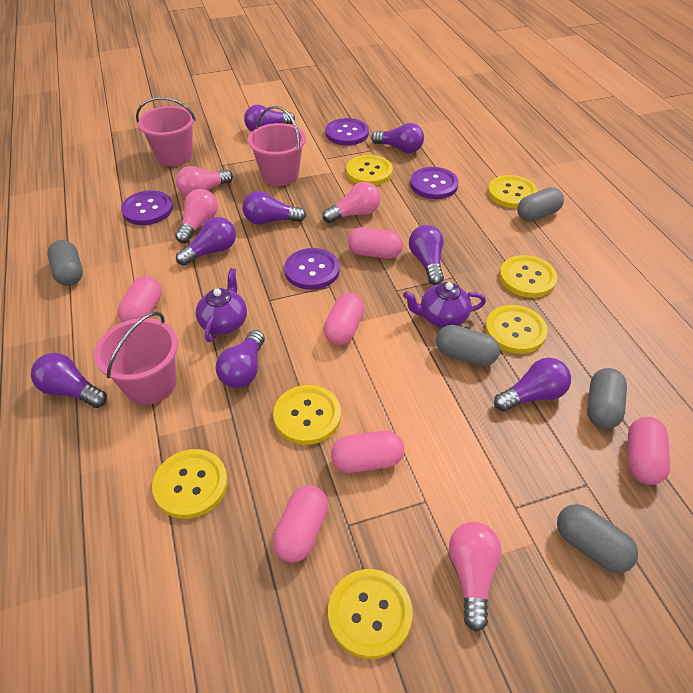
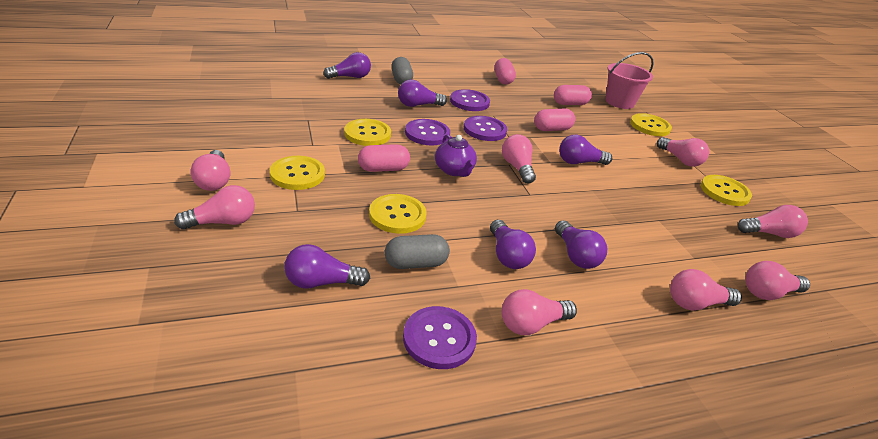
grey capsule: [47,240,83,286] [436,325,500,366] [517,187,564,222] [557,504,638,573] [587,368,627,429] = 5 -> [385,234,450,269] [391,57,413,85] = 2
pink bucket: [94,312,178,405] [136,97,196,166] [248,106,306,186] = 3 -> [605,52,654,109] = 1
pink capsule: [118,276,162,322] [273,485,328,562] [323,293,364,345] [331,431,404,473] [348,227,403,259] [628,417,670,485] = 6 -> [358,144,410,172] [494,58,516,85] [534,109,575,131] [554,85,592,105] = 4
pink light bulb: [175,189,218,243] [176,166,233,197] [322,182,381,223] [449,522,502,632] = 4 -> [174,185,255,230] [190,150,230,191] [501,289,577,335] [502,134,536,184] [657,137,709,167] [670,269,742,311] [738,205,808,238] [745,261,810,300] = 8
purple light bulb: [31,353,107,408] [176,217,236,266] [216,330,265,388] [243,191,306,225] [244,105,295,132] [371,123,424,153] [409,225,444,285] [494,358,571,411] = 8 -> [284,244,370,289] [323,52,371,79] [398,79,447,107] [490,220,536,269] [555,220,607,269] [559,134,612,165] = 6
purple teapot: [196,268,247,342] [403,282,486,328] = 2 -> [435,134,477,177] = 1
yellow button: [152,449,228,519] [273,385,341,445] [328,569,413,659] [346,155,393,185] [485,305,548,354] [488,175,538,208] [500,255,557,298] = 7 -> [270,156,325,190] [344,119,391,146] [369,194,427,234] [630,113,672,136] [701,175,752,206] = 5

